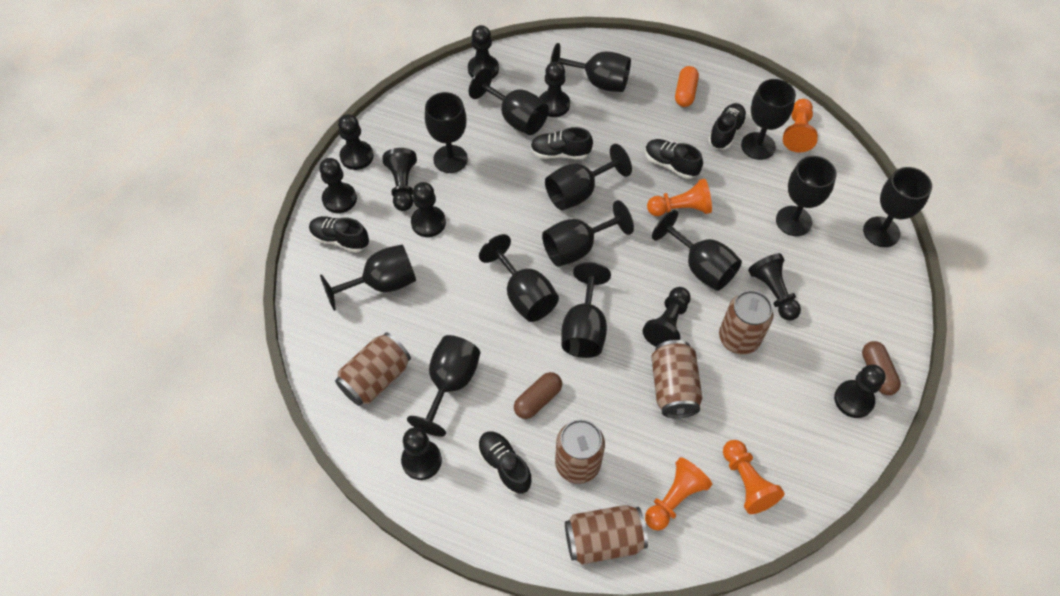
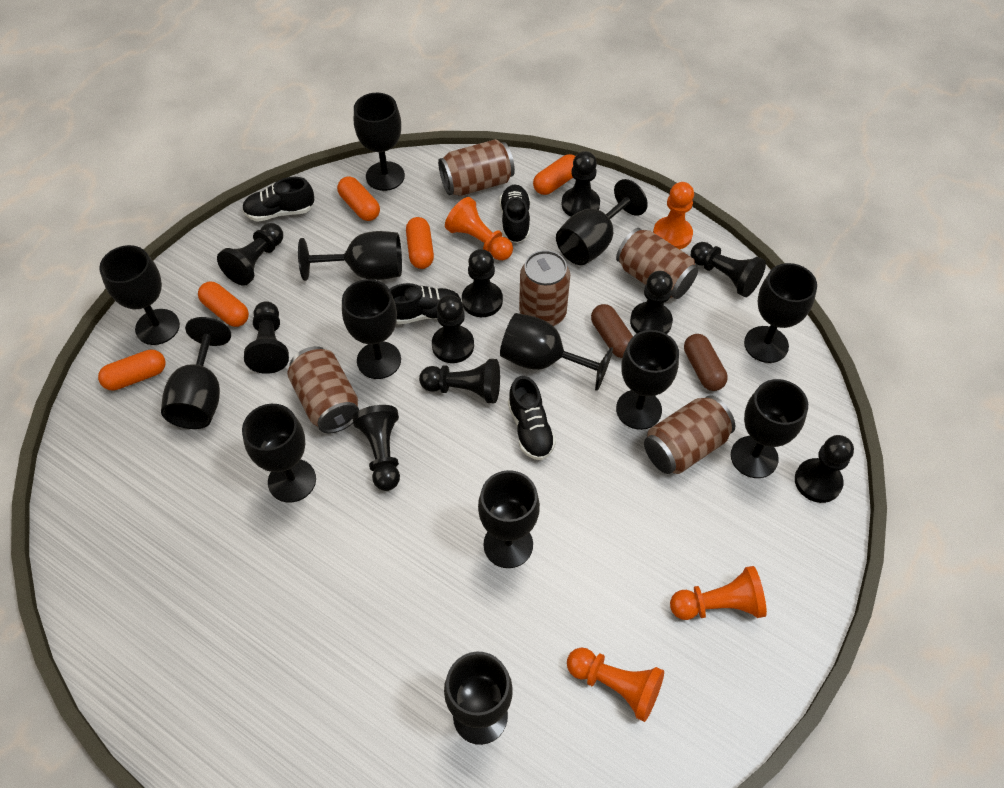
black shoe: [309,216,369,253] [478,431,531,494] [530,127,593,159] [645,139,703,179] [708,103,747,149] = 5 -> [242,177,314,222] [389,283,462,324] [500,184,530,243] [508,376,556,460] = 4
orange capsule: [675,66,699,107] = 1 -> [98,349,166,391] [198,282,249,327] [337,176,380,221] [406,217,434,269] [533,154,575,195] = 5

